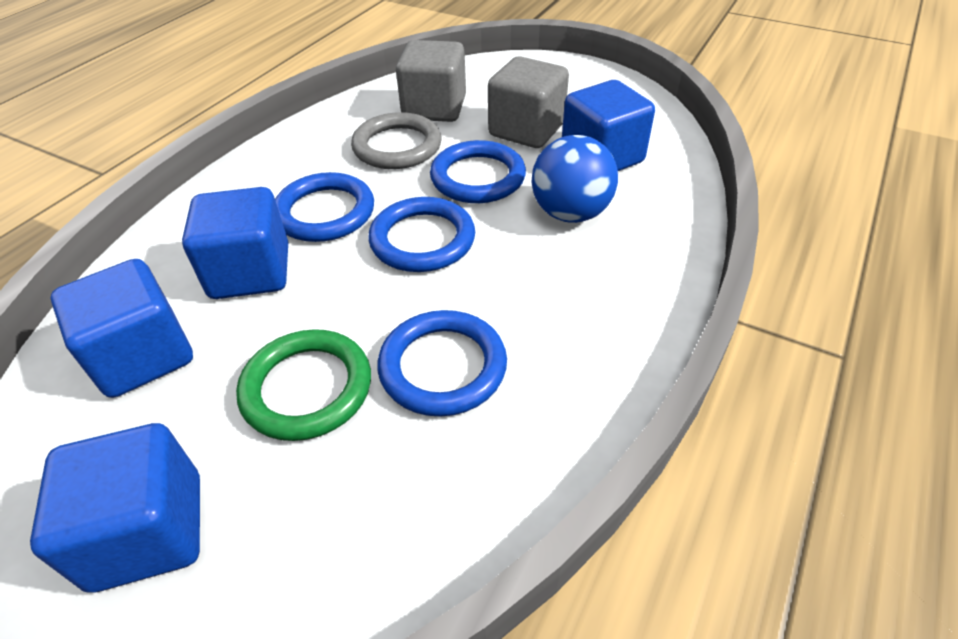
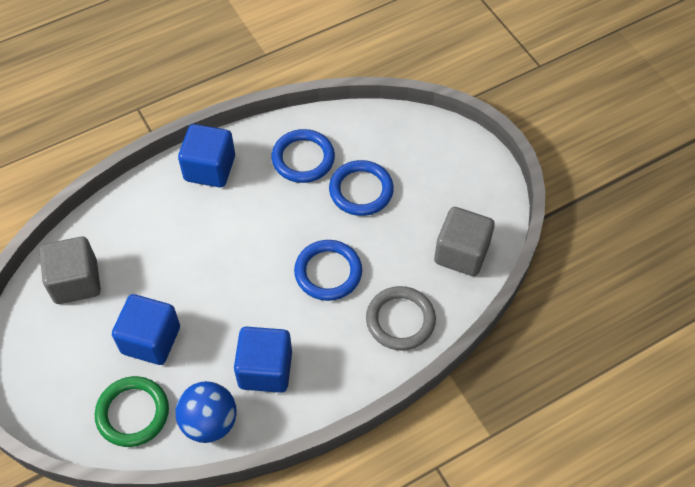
blue cube: [30,423,200,593] [50,259,193,398] [182,187,288,299] [562,80,655,171] = 4 -> [112,294,180,365] [178,124,235,188] [234,327,292,393] = 3
blue ring: [275,172,374,242] [368,197,475,272] [377,310,507,417] [430,140,526,203] = 4 -> [271,129,335,183] [294,240,362,301] [329,160,394,216] = 3

